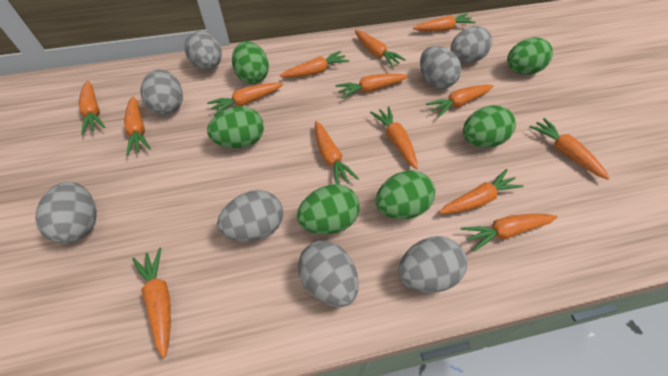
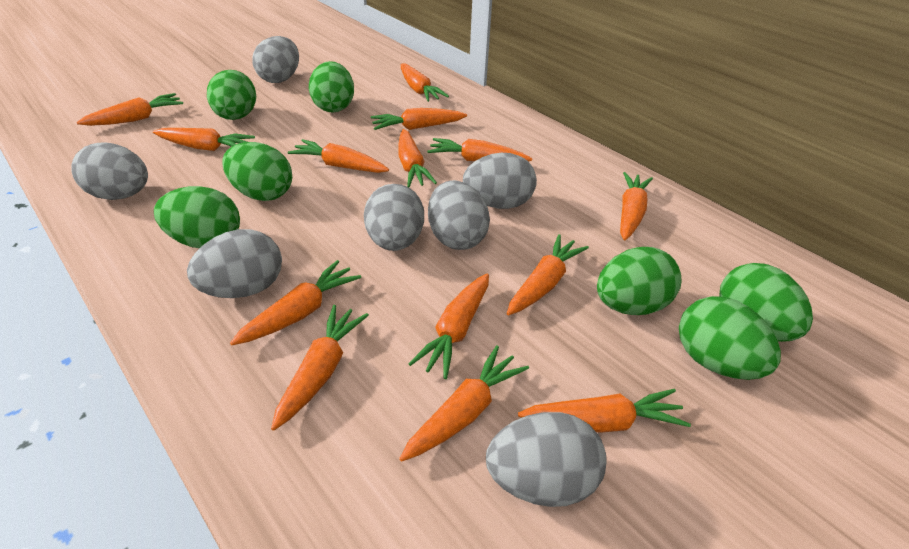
green egg: [207,106,264,148] [232,41,269,84] [297,184,360,234] [376,170,435,219] [463,105,516,148] [507,37,553,75] = 6 -> [154,186,240,248] [207,70,256,120] [222,142,292,201] [309,61,354,113] [597,247,682,315] [679,296,781,380] [719,263,813,342] = 7
grey egg: [36,182,97,243] [141,69,183,115] [185,31,222,70] [217,190,283,241] [298,241,359,307] [399,236,467,293] [420,46,462,89] [450,26,492,63] = 8 -> [71,142,148,200] [187,229,282,298] [252,36,299,83] [364,184,424,251] [428,180,490,250] [463,153,537,209] [486,412,607,507] = 7

